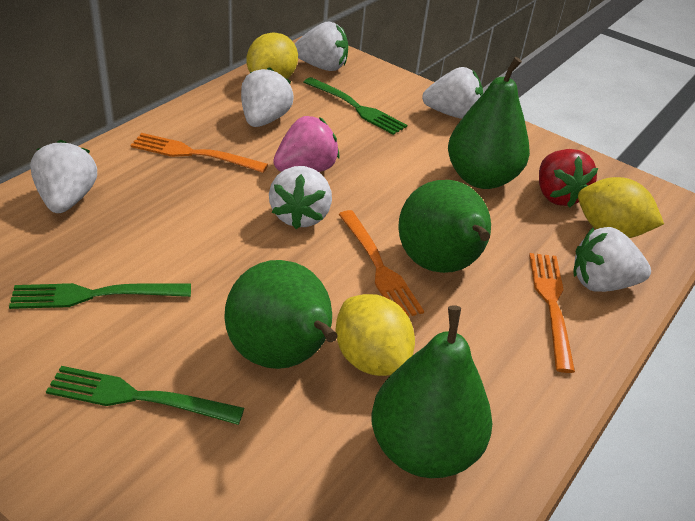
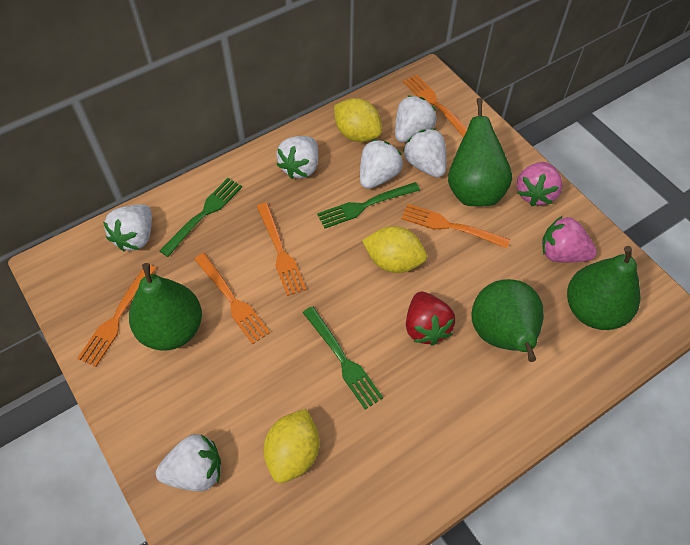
orange fork: [130,133,268,173] [339,210,424,317] [529,253,575,373] = 3 -> [77,265,156,367] [194,253,270,344] [257,203,306,296] [401,204,510,248] [403,75,467,137] = 5
pink strawberry: [273,116,339,172] = 1 -> [517,162,563,206] [542,216,597,262] = 2

